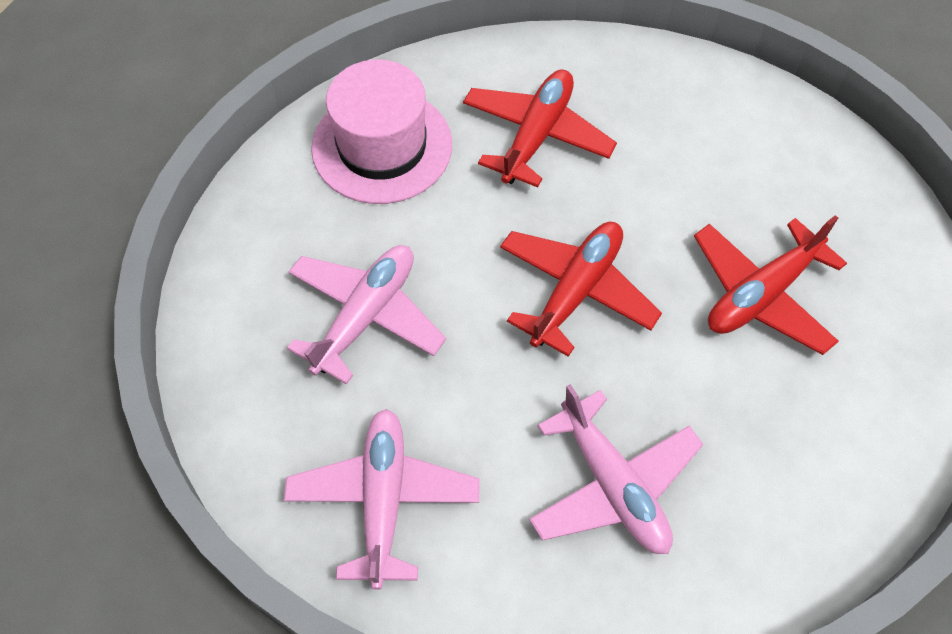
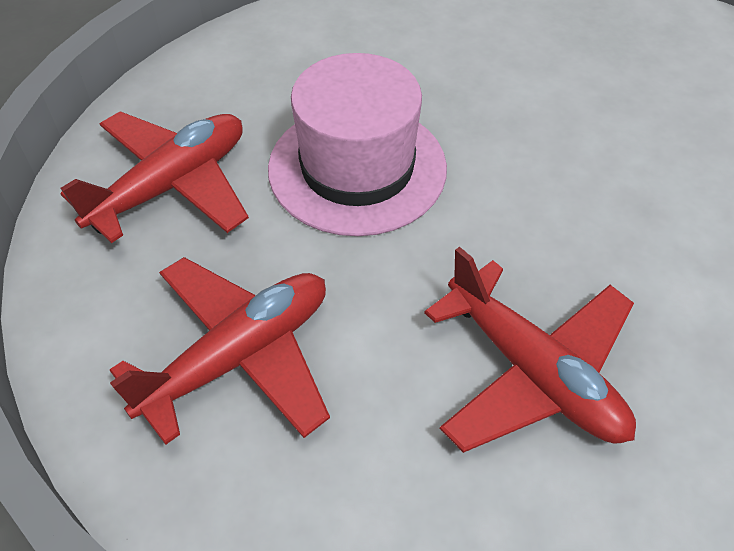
pink plane: [284,409,479,590] [287,245,446,385] [529,384,703,554] = 3 -> none = 0

